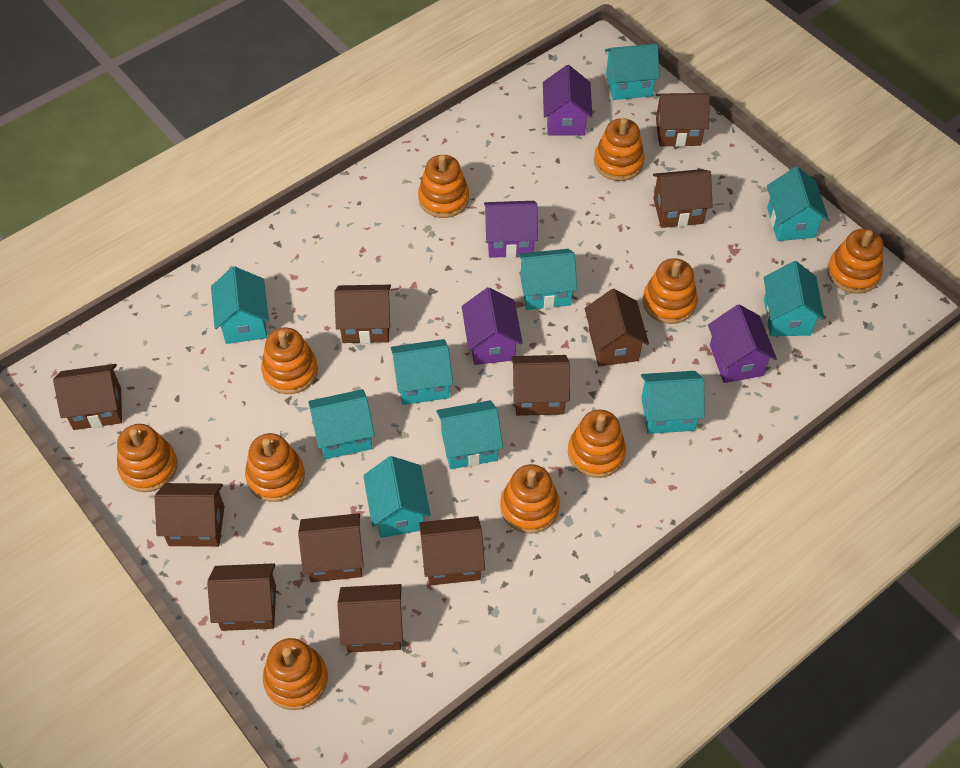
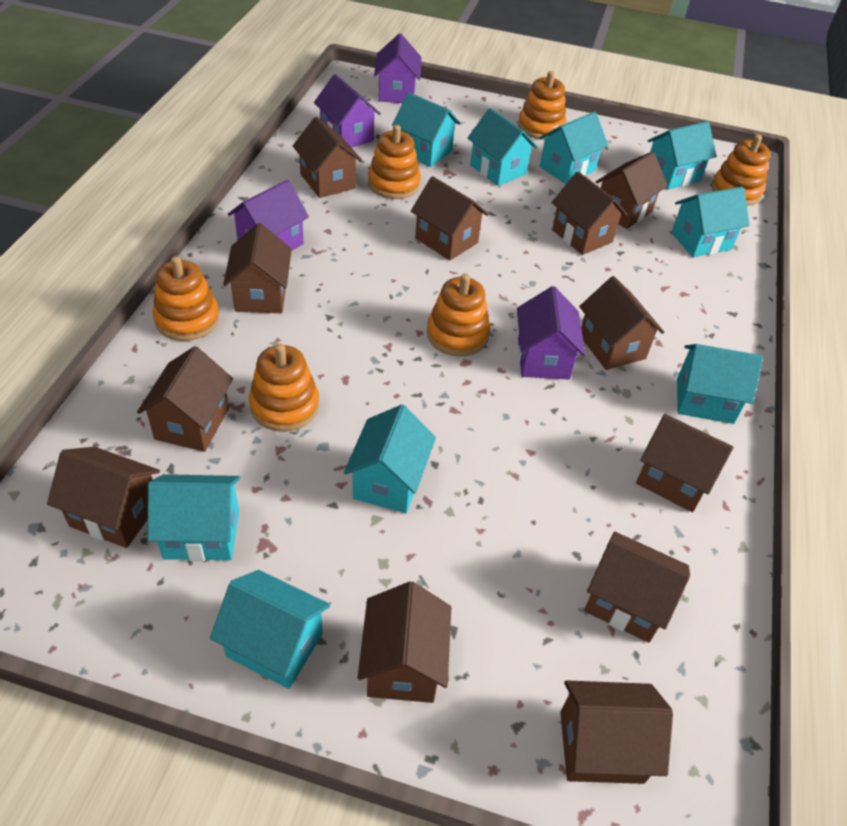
brown house: [53,364,122,430] [154,483,225,547] [207,563,276,631] [298,513,364,582] [334,285,391,344] [338,584,403,653] [419,516,485,585] [511,355,570,416] [585,289,649,367] [653,169,713,228] [656,93,710,147] = 11 -> [47,447,160,548] [137,346,233,452] [223,223,292,313] [293,117,362,198] [358,581,451,703] [411,176,488,260] [552,171,628,255] [560,680,673,784] [579,276,664,370] [584,532,690,643] [595,152,668,229] [636,414,734,512] = 12
orange stacking toy: [117,424,178,492] [245,433,305,502] [261,328,318,394] [263,638,328,710] [418,155,469,218] [500,464,560,534] [568,410,626,478] [594,118,645,181] [643,258,697,324] [827,229,883,294] = 10 -> [153,256,220,341] [249,344,319,432] [368,125,421,199] [427,274,490,356] [518,71,566,140] [712,135,771,206] = 6
turquoise house: [211,266,269,344] [308,389,375,459] [363,456,431,538] [391,339,453,405] [436,400,503,469] [517,249,577,310] [605,44,660,100] [641,371,705,434] [764,261,824,336] [767,167,829,241] = 10 -> [148,474,240,561] [210,570,330,689] [344,405,436,513] [392,92,460,167] [468,108,537,186] [539,112,608,184] [647,121,717,190] [671,187,750,257] [677,344,763,424] = 9

